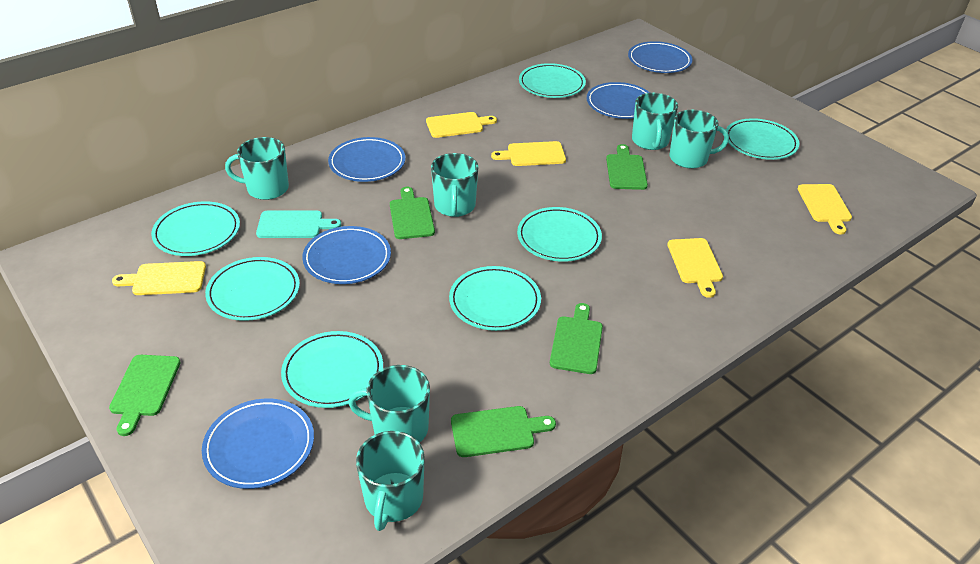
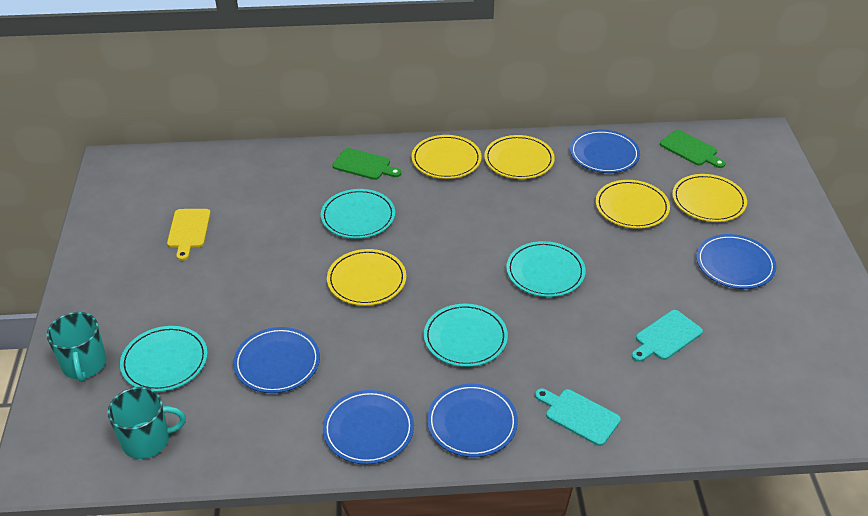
green cutting board: [109,355,181,436] [390,187,435,239] [451,406,556,457] [550,303,603,374] [606,144,648,190] = 5 -> [333,148,401,180] [660,130,725,168] = 2
turquoise cutting board: [256,210,341,238] = 1 -> [535,388,621,446] [632,310,703,362] = 2
turquoise mug: [225,137,289,200] [348,365,430,443] [356,431,425,531] [431,153,478,217] [632,93,678,150] [670,110,729,169] = 6 -> [46,312,106,382] [107,387,186,459] = 2
turquoise plate: [151,201,240,256] [205,257,300,321] [281,331,383,408] [449,266,541,331] [517,207,602,262] [519,63,586,98] [726,118,799,160] = 7 -> [120,326,208,392] [321,189,395,239] [424,304,508,367] [506,241,586,297] = 4
yellow cutting board: [112,261,206,295] [426,112,497,138] [491,141,566,166] [667,238,723,298] [798,184,852,235] = 5 -> [167,209,211,261] = 1
yellow plate: none = 0 -> [327,249,406,306] [412,135,482,179] [484,135,555,179] [596,180,670,229] [672,174,747,222] = 5

